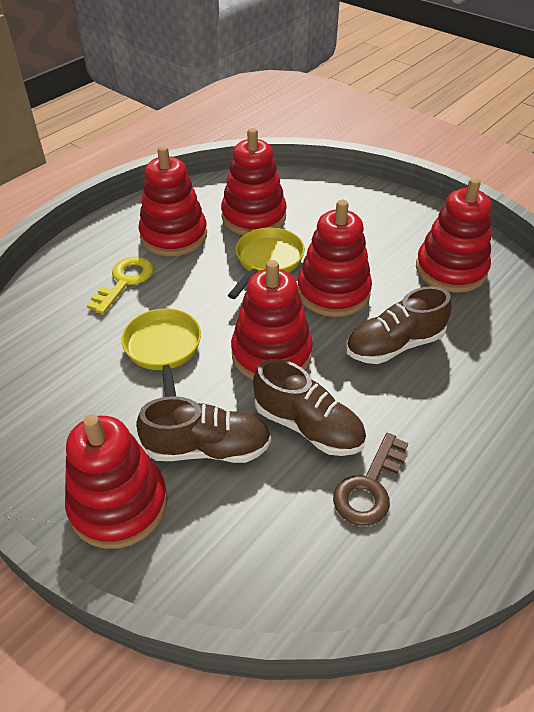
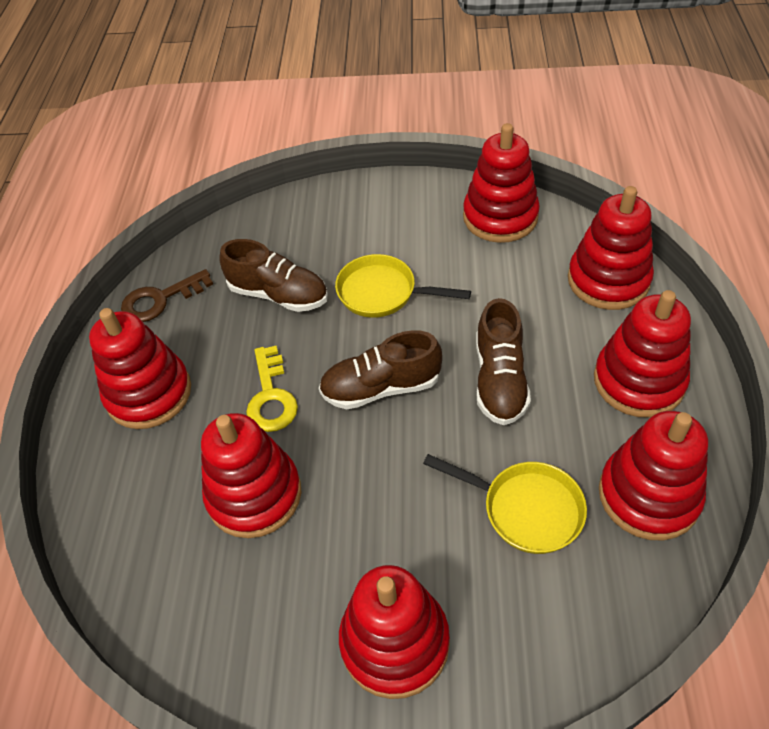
red stacking toy: [65,414,168,549] [138,146,207,256] [221,128,287,235] [231,260,313,380] [298,200,372,317] [416,178,492,293] = 6 -> [89,308,191,429] [201,413,301,538] [339,565,450,699] [463,123,540,243] [568,186,654,310] [594,290,691,418] [599,411,708,541] = 7

